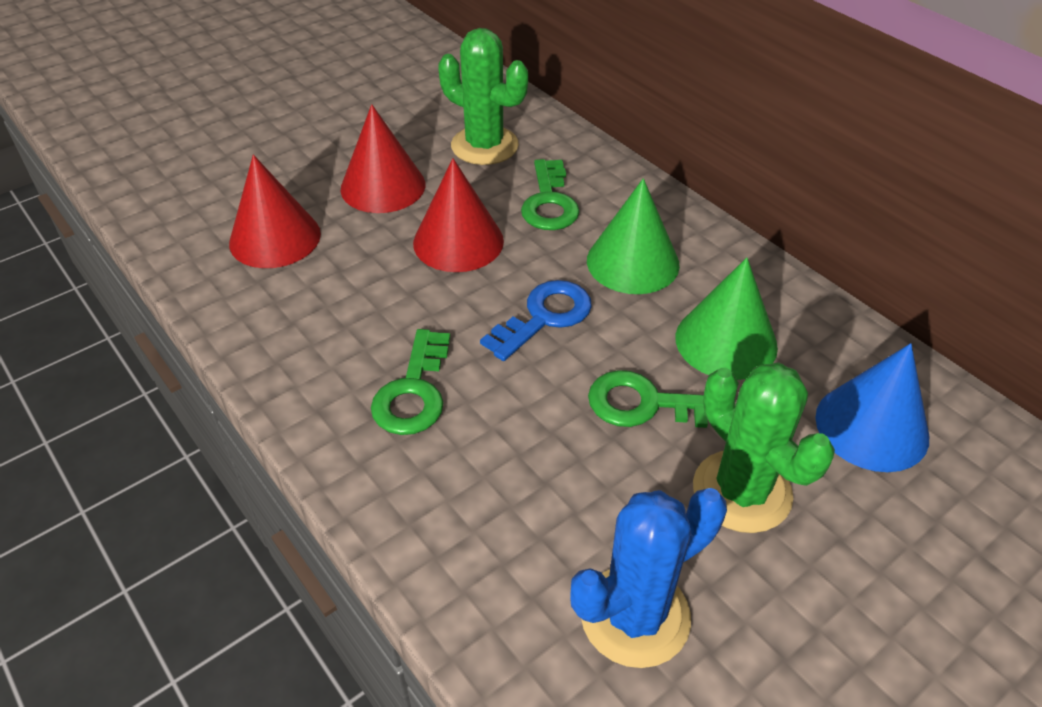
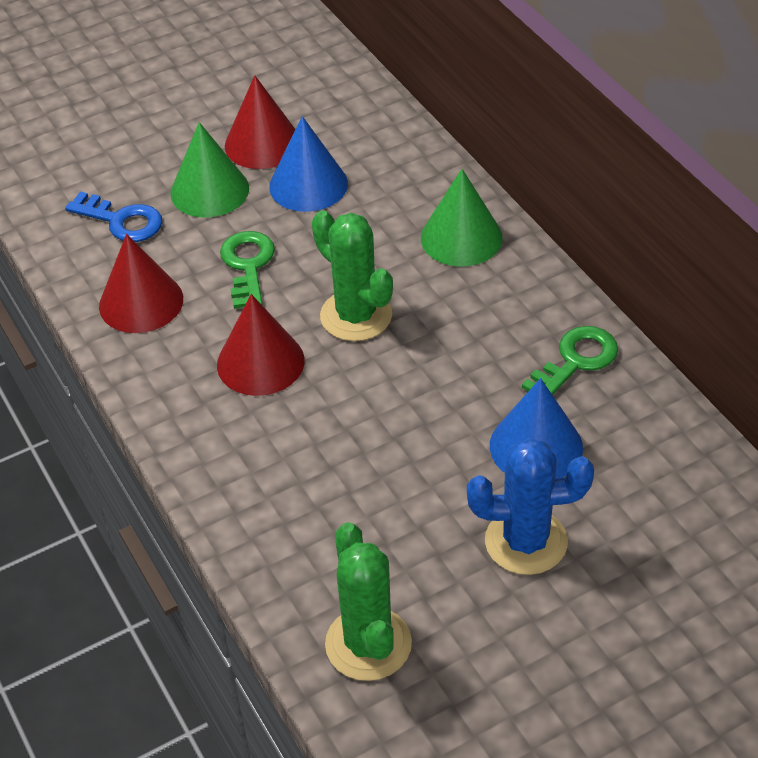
blue cone: [815,343,929,472] = 1 -> [269,116,348,212] [490,378,583,479] = 2
green key: [371,329,450,435] [521,159,580,230] [588,370,708,428] = 3 -> [220,231,275,309] [522,326,618,395] = 2

